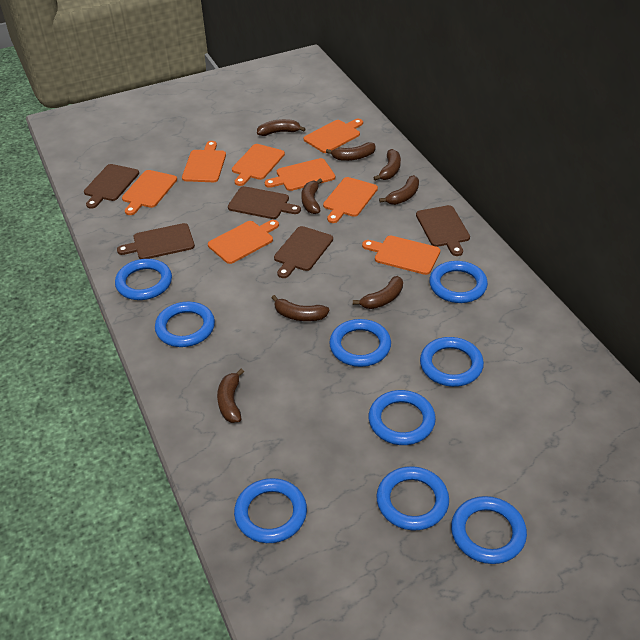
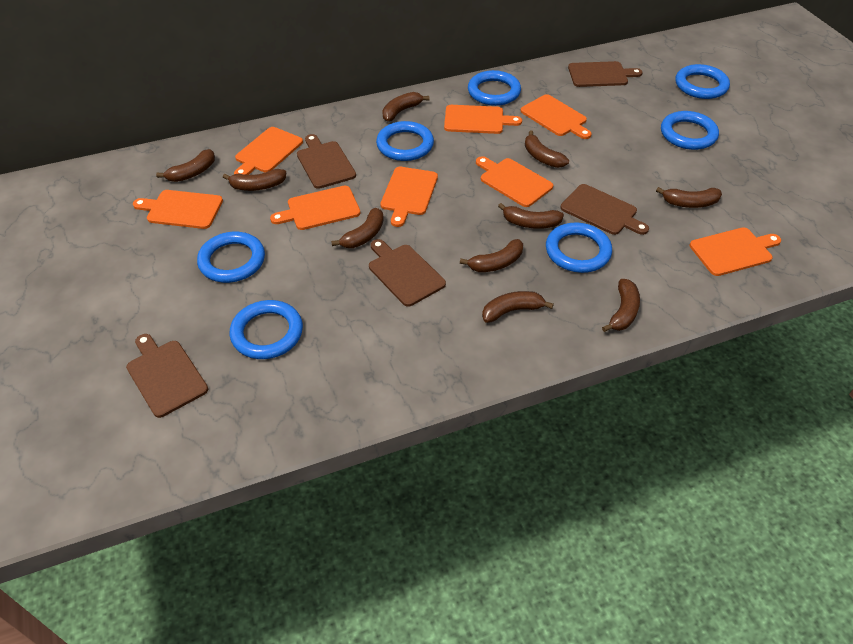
blue ring: [115,259,172,300] [155,302,215,347] [234,478,307,543] [329,319,391,367] [369,390,436,445] [376,466,449,530] [420,337,484,387] [429,261,488,303] [451,496,527,564] = 9 -> [197,232,265,283] [230,300,303,359] [376,121,434,161] [468,70,521,106] [546,223,612,273] [661,111,719,150] [676,64,730,99] = 7
brown banana: [217,369,244,423] [257,119,306,136] [272,295,329,321] [301,179,322,214] [326,142,376,161] [353,276,403,309] [373,149,401,180] [379,175,419,205] = 8 -> [156,149,215,182] [223,169,286,191] [331,208,384,248] [382,92,429,122] [460,239,523,272] [482,291,554,323] [498,203,564,229] [525,130,569,168] [602,279,640,332] [656,187,722,208] = 10

